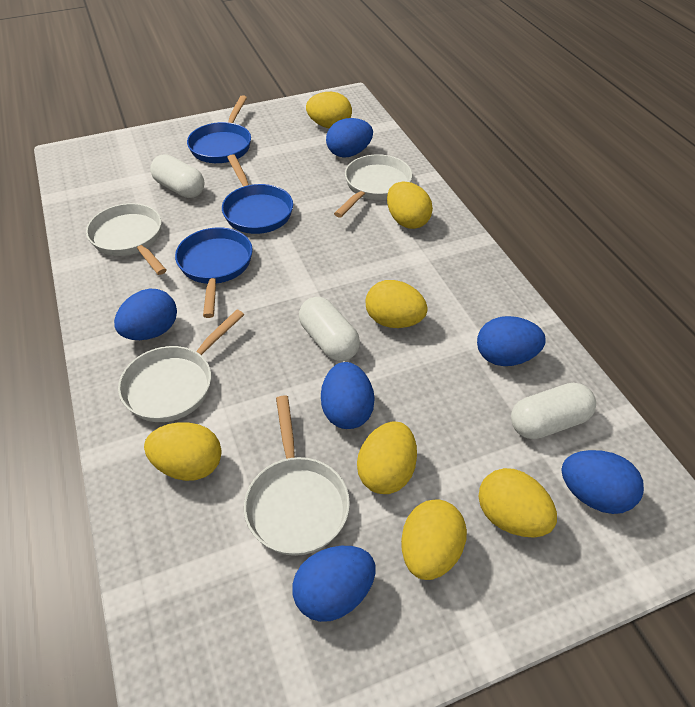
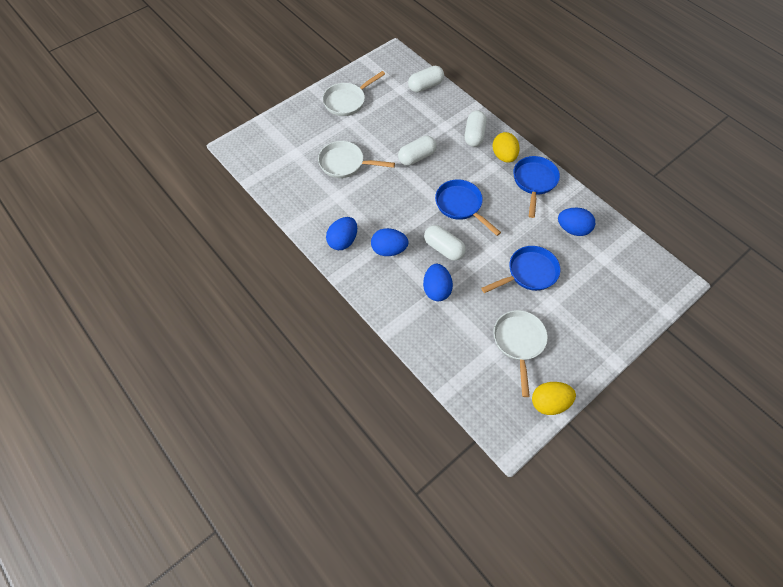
blue egg: [114,289,177,340] [292,546,375,622] [321,362,375,429] [326,118,373,158] [477,316,546,366] [561,450,644,514] = 6 -> [326,217,357,250] [371,228,409,256] [423,264,453,301] [558,208,595,236] = 4
white capsule: [150,154,204,198] [299,297,360,361] [511,383,596,439] = 3 -> [398,136,437,166] [408,66,444,92] [424,225,466,261] [464,111,487,147] = 4
white pan: [86,203,167,275] [118,310,244,422] [244,395,350,556] [334,154,412,218] = 4 -> [318,141,395,178] [323,71,385,116] [493,310,548,397] = 3
yellow egg: [144,422,222,481] [306,92,352,128] [357,421,417,494] [365,280,428,328] [387,181,433,229] [401,499,467,580] [478,468,557,538] = 7 -> [492,132,519,163] [532,382,576,415] = 2

